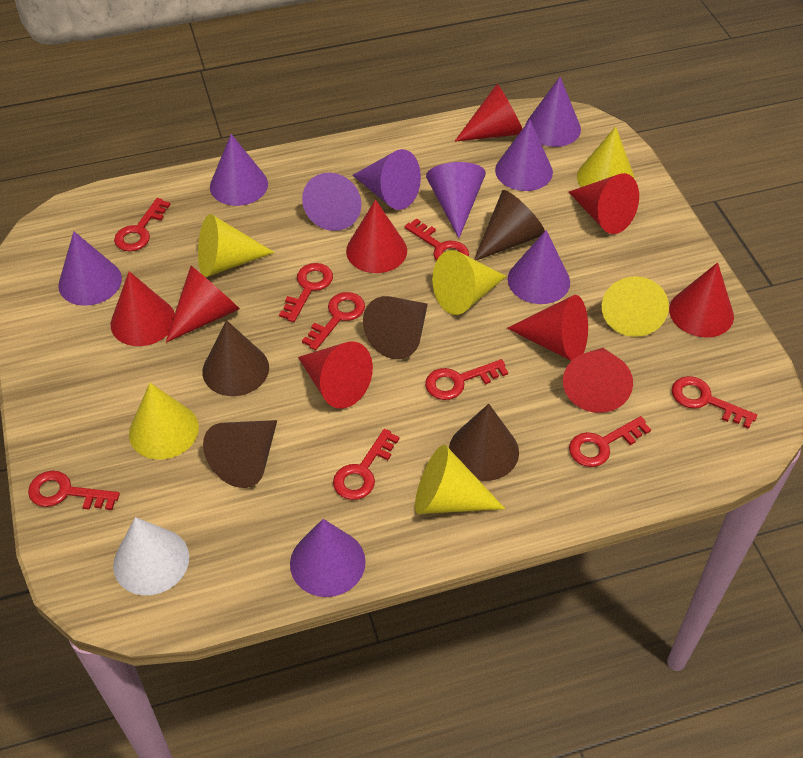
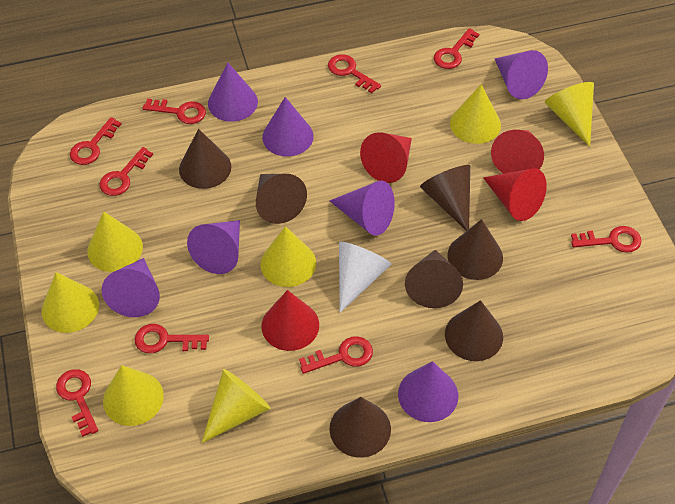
brown cone: [202,320,269,396] [203,420,277,488] [363,296,428,359] [449,404,519,481] [474,190,545,260] = 5 -> [179,129,231,189] [256,174,307,224] [329,397,391,458] [405,250,463,308] [420,165,470,231] [445,300,503,361] [447,219,503,280] = 7
purple cone: [58,231,122,306] [210,134,268,206] [290,519,366,597] [302,173,362,231] [353,149,421,210] [426,162,486,238] [495,120,553,191] [508,230,570,304] [526,77,581,147] = 9 -> [102,258,160,317] [187,220,240,274] [208,62,258,122] [262,97,314,157] [329,181,395,236] [398,361,458,422] [495,50,548,99] = 7
red cone: [111,271,175,346] [166,266,240,343] [298,341,373,409] [346,200,407,273] [455,84,522,142] [507,295,588,361] [563,348,633,413] [569,173,639,234] [669,262,734,338] = 9 -> [262,290,319,351] [360,132,412,183] [483,168,547,221] [491,130,544,174] = 4
yellow cone: [129,383,199,460] [198,214,275,277] [415,445,505,514] [432,250,506,315] [577,127,635,187] [602,276,669,337] = 6 -> [42,272,99,333] [87,211,143,272] [103,365,164,426] [202,369,271,443] [261,226,316,287] [450,84,501,144] [545,82,594,147] = 7

